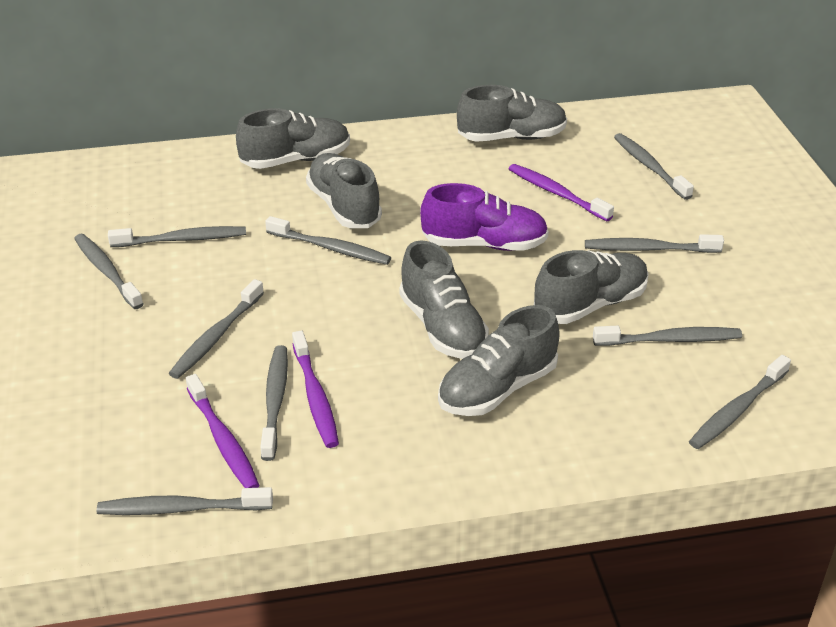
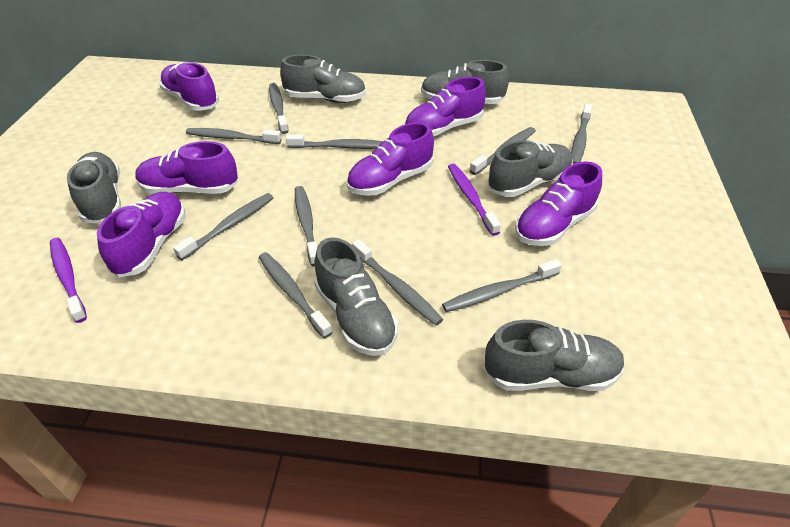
purple shoe: [420,183,549,251] = 1 -> [97,192,186,278] [135,141,238,194] [159,62,219,111] [347,122,434,196] [404,77,486,136] [515,161,602,246] = 6
purple toothbrush: [186,374,259,488] [292,331,339,448] [509,164,614,221] = 3 -> [50,238,87,323] [448,164,501,236] = 2

